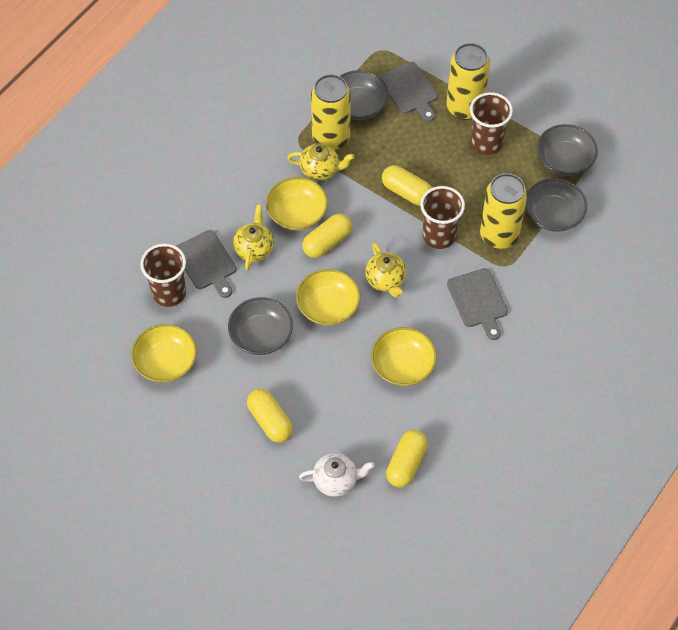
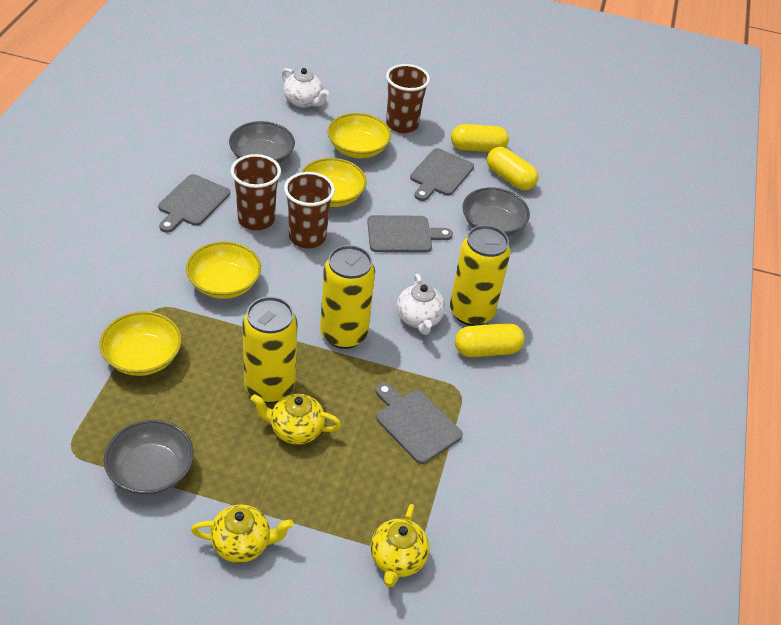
grey bowl: [228,297,293,355] [340,70,389,120] [525,178,587,232] [537,124,598,176] = 4 -> [104,420,194,495] [229,121,295,164] [462,187,530,237] = 3
grey cutting board: [176,230,237,298] [379,62,438,122] [447,268,508,340] = 3 -> [158,174,230,233] [367,215,453,253] [375,383,463,464] [410,148,474,201] = 4
white teapot: [299,453,375,497] = 1 -> [282,68,329,108] [397,274,445,335] = 2
yellow capsule: [247,389,293,443] [302,213,352,258] [382,165,432,206] [386,430,428,488] = 4 -> [451,124,509,152] [455,323,525,357] [487,147,538,190] = 3

